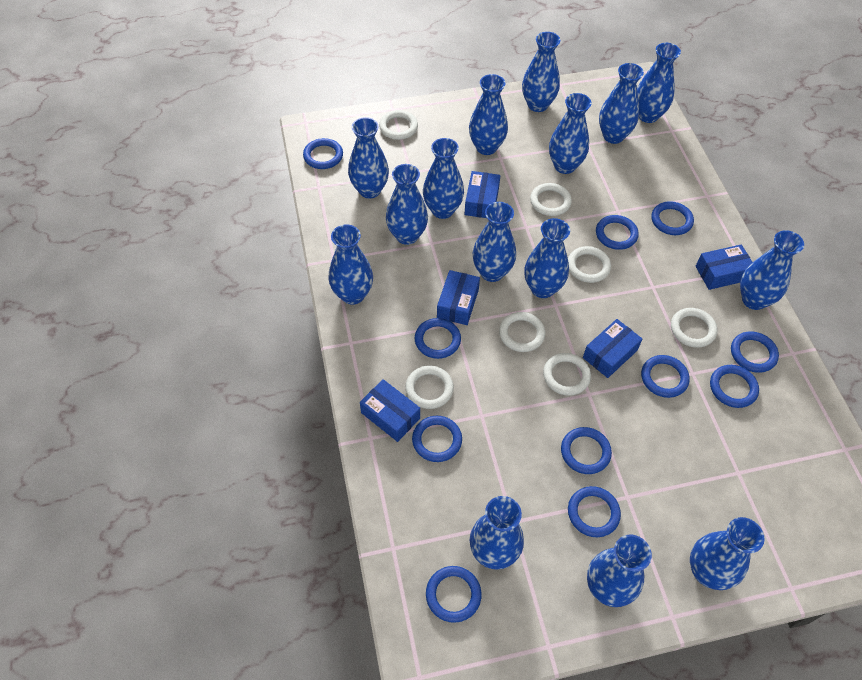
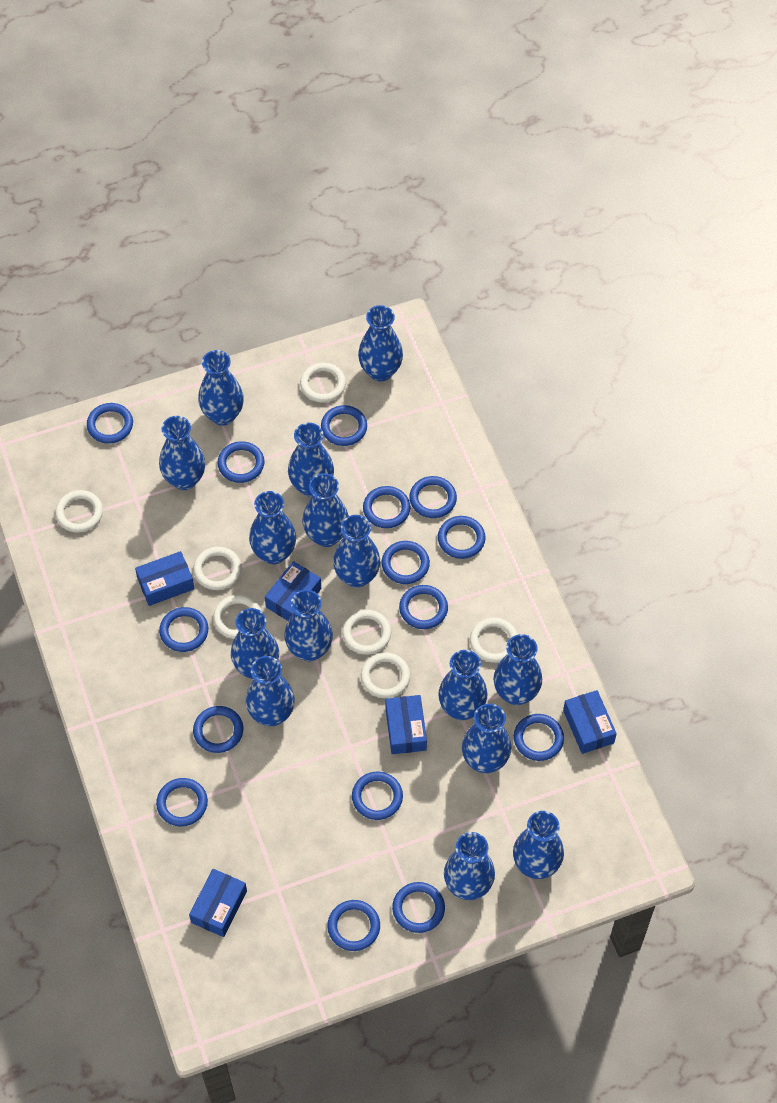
blue ring: [303,138,343,169] [412,416,462,462] [415,318,461,359] [426,566,482,623] [561,427,612,474] [568,486,621,537] [596,215,639,250] [641,355,690,398] [651,201,694,235] [710,365,759,408] [731,331,779,373] = 11 -> [87,403,133,444] [156,778,208,826] [159,607,208,652] [193,706,244,753] [218,441,265,483] [321,405,367,446] [327,900,380,951] [352,772,403,820] [363,486,411,528] [381,541,430,584] [392,882,445,933] [399,585,448,629] [409,476,457,518] [438,516,486,559] [514,714,564,761] = 15

